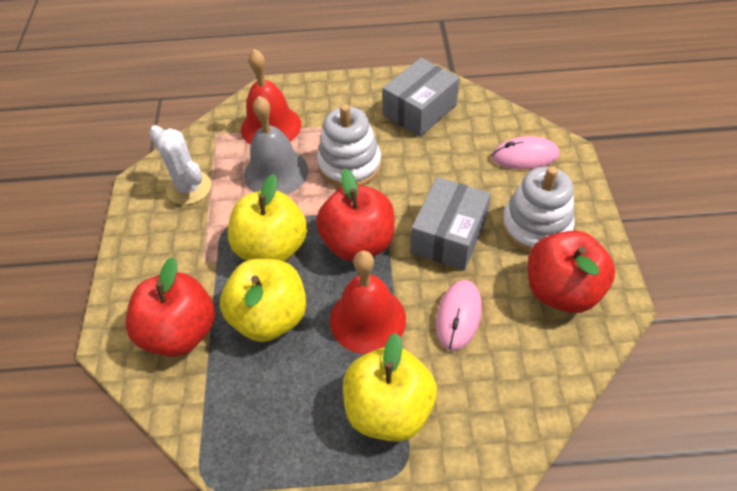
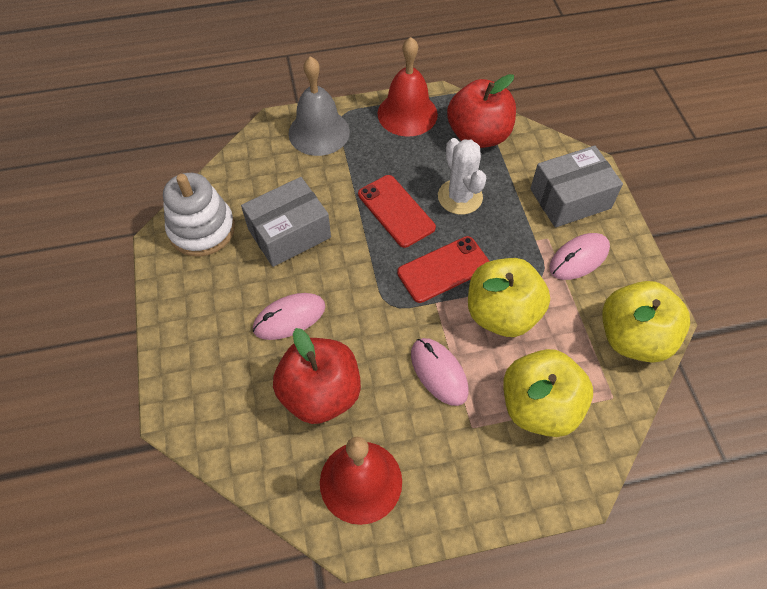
pink mouse: [436,280,482,351] [491,136,559,169] = 2 -> [253,293,326,340] [411,338,469,406] [549,233,610,280] = 3
red apple: [126,257,215,357] [316,169,395,261] [528,231,615,313] = 3 -> [273,328,361,424] [447,74,516,148] = 2
red phone: none = 0 -> [358,175,436,248] [397,236,490,303] = 2
white stacking toy: [317,104,381,188] [502,166,575,253] = 2 -> [163,173,235,257] = 1

